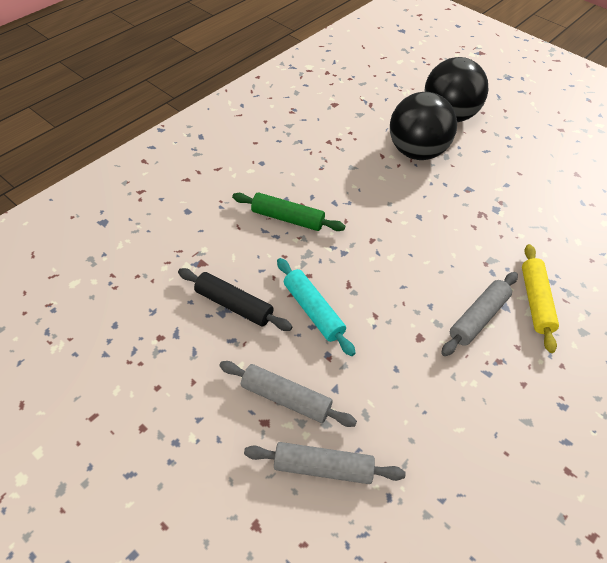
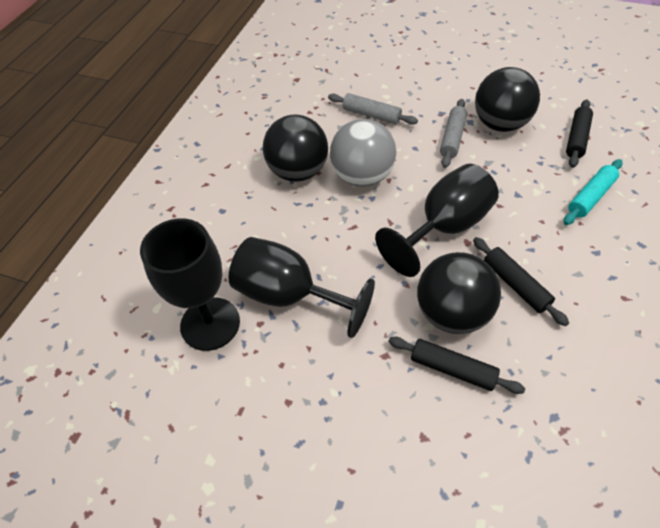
black ball: [390,92,457,160] [424,57,488,122] = 2 -> [263,114,328,182] [417,252,501,334] [475,67,540,132] = 3
black goblet: none = 0 -> [140,218,240,351] [228,237,375,338] [375,164,499,277] = 3
black rolling pin: [178,268,292,331] = 1 -> [388,337,525,394] [473,237,569,326] [566,100,593,168] = 3
green rolling pin: [232,193,345,231] = 1 -> none = 0
grey ball: none = 0 -> [330,119,396,187] = 1
grey rolling pin: [219,361,357,427] [244,442,405,484] [441,272,518,356] = 3 -> [328,93,418,125] [440,99,467,168] = 2
yellow rolling pin: [522,244,559,353] = 1 -> none = 0

